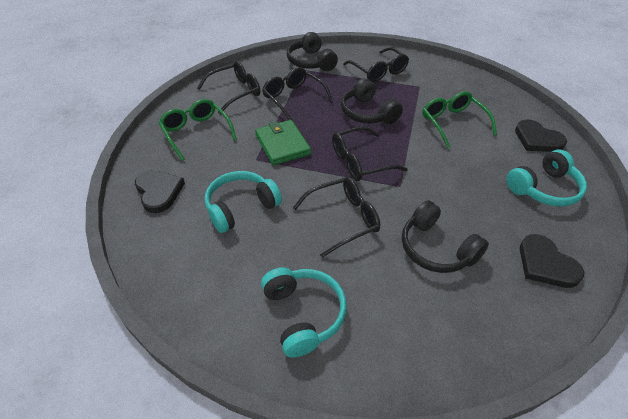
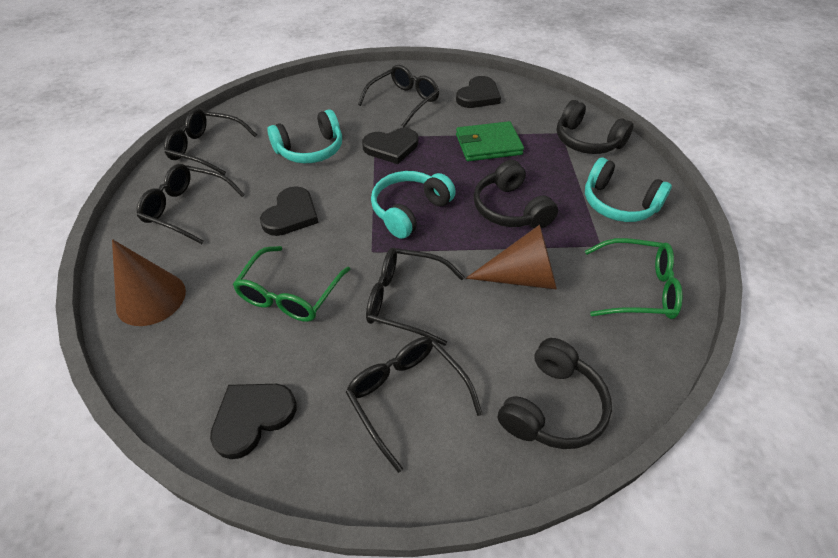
black heart: [135,170,185,213] [515,119,567,152] [520,234,584,288] = 3 -> [210,384,297,459] [260,186,318,236] [362,128,418,164] [456,76,501,108] = 4
brown cone: none = 0 -> [112,239,186,326] [466,225,557,290] = 2

